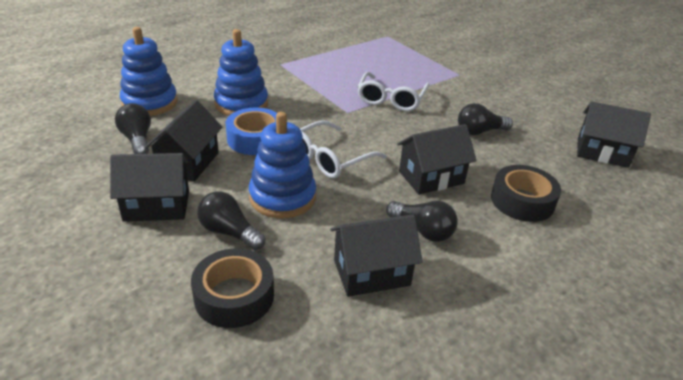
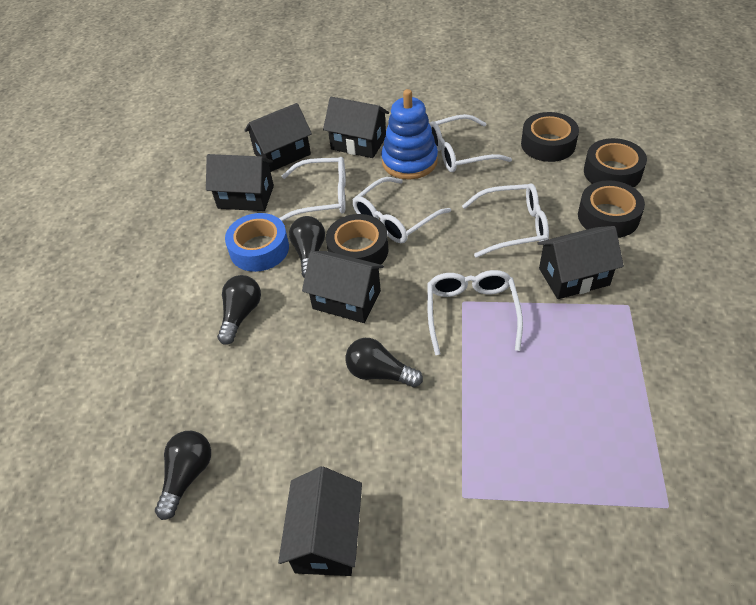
black house: [110,153,189,222] [145,100,222,182] [330,215,423,297] [397,124,477,195] [577,101,651,168] = 5 -> [206,154,274,211] [244,103,312,172] [278,466,362,576] [302,251,384,323] [323,97,389,158] [537,226,624,299] = 6
black tape: [191,248,274,328] [491,165,561,222] = 2 -> [326,214,388,265] [521,112,579,162] [578,180,645,238] [584,138,647,188] = 4
blue stacking toy: [120,27,178,116] [214,29,268,116] [249,112,316,218] = 3 -> [381,89,438,179] = 1
white glasses: [300,120,387,178] [357,72,430,111] = 2 -> [279,157,346,221] [352,177,451,243] [427,270,523,355] [430,114,512,172] [462,184,549,258] = 5

